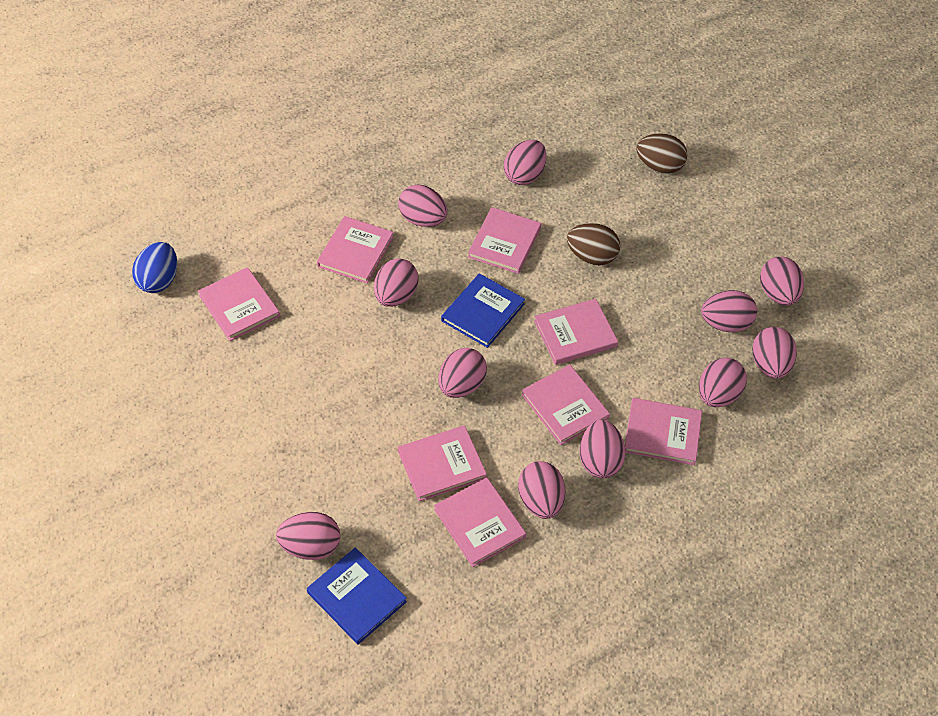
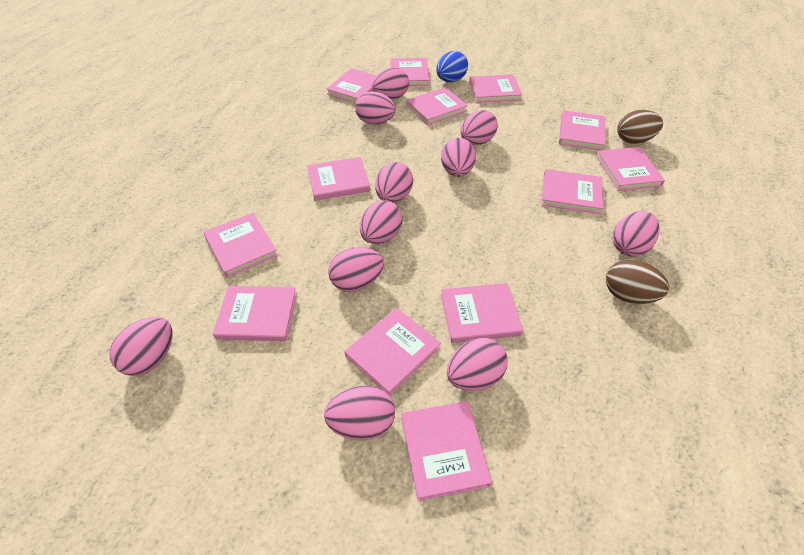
blue book: [307,547,407,645] [441,273,525,348] = 2 -> none = 0
pink book: [198,267,280,341] [317,216,394,283] [398,425,487,501] [434,477,526,567] [468,207,541,274] [522,365,610,445] [534,299,618,365] [625,398,702,465] = 8 -> [204,213,278,277] [213,286,297,341] [307,157,370,201] [327,68,376,103] [345,308,441,396] [390,58,429,86] [401,401,492,501] [406,87,468,125] [441,283,523,343] [469,74,523,103] [542,169,603,214] [559,111,606,150] [596,147,665,191] = 13

